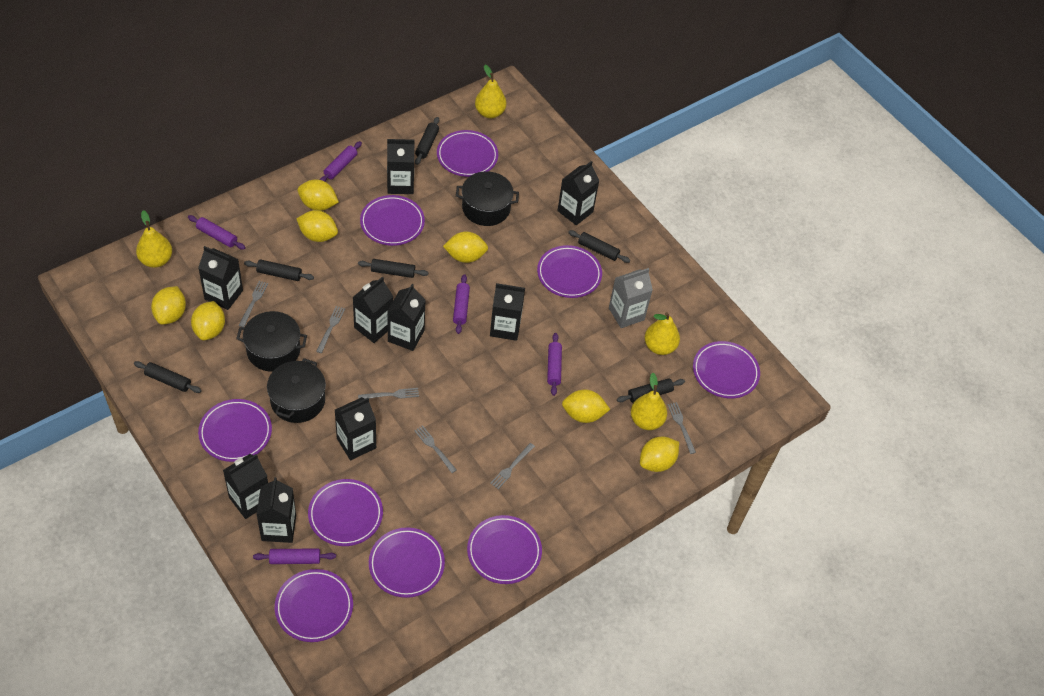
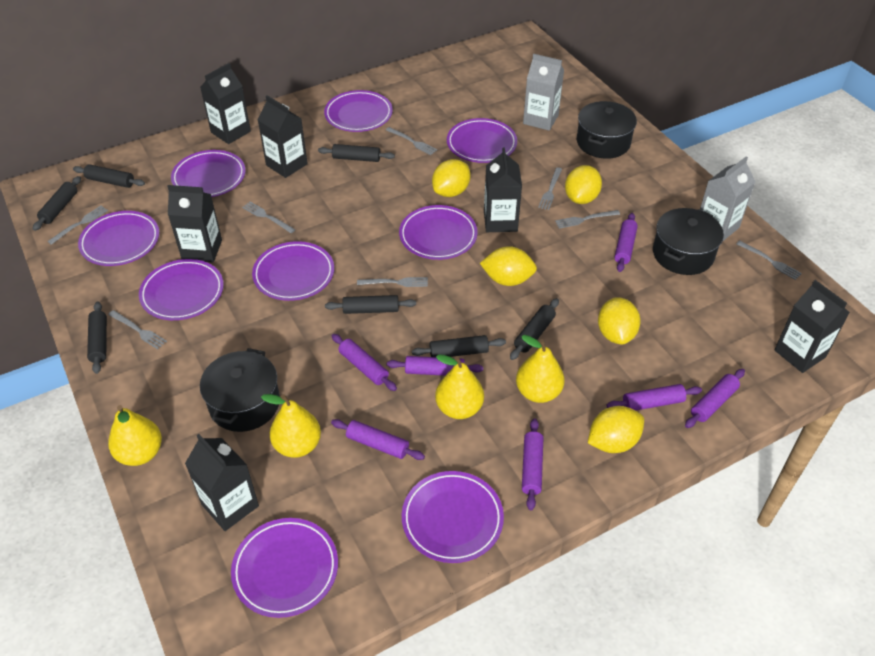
black carton: [198,246,243,310] [223,454,268,519] [256,477,296,543] [335,397,376,460] [353,277,394,343] [387,139,414,194] [387,284,426,351] [490,283,525,341] [557,161,600,225] = 9 -> [167,185,222,262] [185,434,259,531] [200,63,251,144] [257,95,308,178] [484,148,522,232] [775,280,850,373] = 6
black rolling pin: [134,361,202,393] [244,259,314,281] [358,259,428,278] [415,117,439,165] [568,230,630,263] [617,378,685,403] = 6 -> [33,176,81,231] [73,164,145,188] [87,302,107,374] [318,144,395,162] [325,295,416,314] [412,335,506,357] [510,298,559,360] = 7
grey carton: [609,268,653,328] = 1 -> [523,54,564,131] [700,156,755,242] = 2
grey fork: [239,281,268,327] [316,306,345,353] [358,388,419,399] [414,425,457,473] [490,443,535,489] [667,402,696,454] = 6 -> [47,206,108,245] [108,310,167,349] [242,202,296,233] [357,277,428,287] [386,127,437,155] [538,167,562,210] [555,210,620,228] [736,240,802,280] = 8
purple rolling pin: [188,215,246,250] [253,548,336,564] [320,141,362,181] [453,274,470,334] [547,333,562,396] = 5 -> [331,334,397,391] [331,419,425,460] [387,356,483,376] [522,418,543,510] [606,384,702,411] [614,213,638,272] [685,369,745,428] = 7
yellow lemon: [151,286,186,325] [191,301,225,340] [296,210,338,242] [298,179,339,211] [443,232,488,263] [562,389,610,423] [640,436,679,472] = 7 -> [432,159,471,197] [480,246,537,286] [565,165,602,204] [588,406,644,453] [598,297,641,344] = 5

